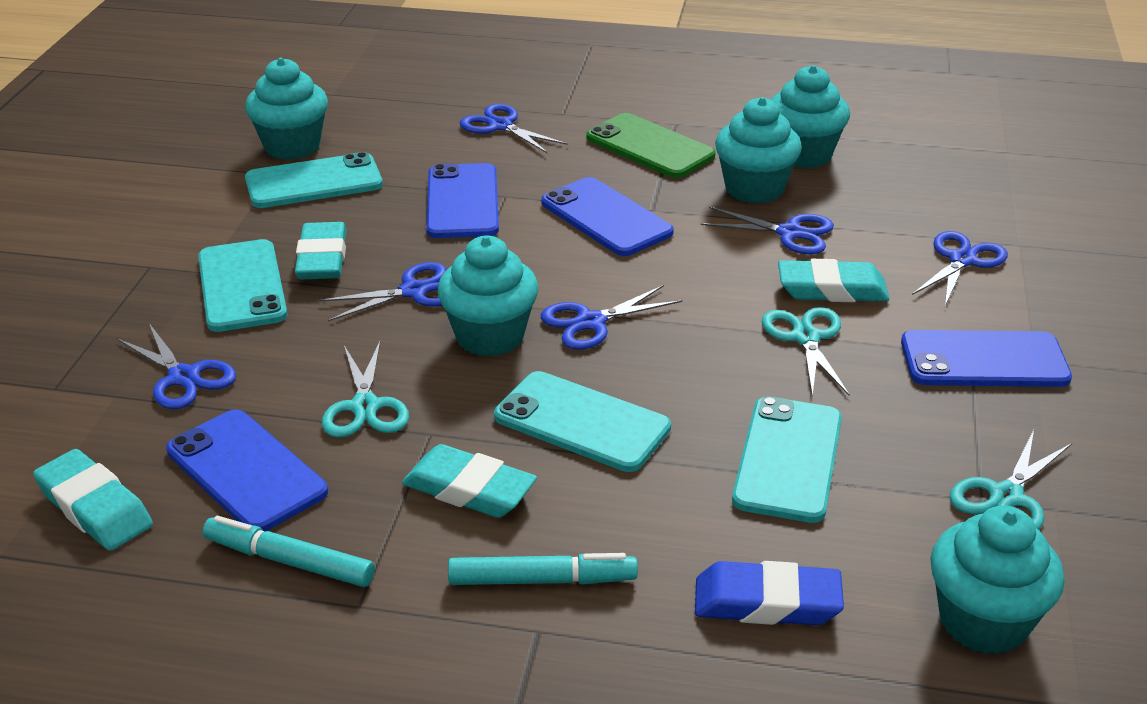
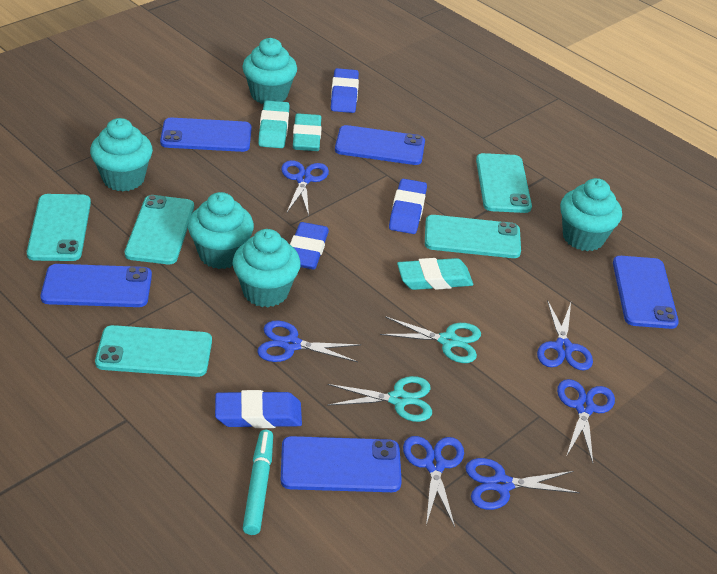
blue eraser: [695,561,844,625] = 1 -> [215,390,302,428] [290,222,329,269] [331,68,359,113] [389,179,427,234] = 4
blue phone: [166,410,328,531] [426,163,499,238] [541,177,674,256] [901,330,1072,387] = 4 -> [41,264,152,307] [160,118,252,152] [281,436,402,492] [335,125,425,165] [613,256,679,329] = 5
green phone: [586,113,716,178] = 1 -> none = 0
turquoise eraser: [33,449,153,551] [295,222,347,279] [402,444,537,518] [778,259,889,302] = 4 -> [258,100,290,148] [293,113,322,151] [397,258,473,290] = 3
turquoise marker: [203,516,375,587] [448,553,638,585] = 2 -> [243,430,273,535] = 1
turquoise phone: [198,239,287,332] [245,152,383,208] [494,371,671,472] [732,396,842,523] = 4 -> [27,194,91,261] [95,325,212,377] [125,195,194,264] [425,215,521,258] [476,153,532,213] = 5
turquoise scissors: [322,341,409,438] [762,307,850,396] [950,430,1072,530] = 3 -> [327,376,432,422] [380,316,481,363] = 2

